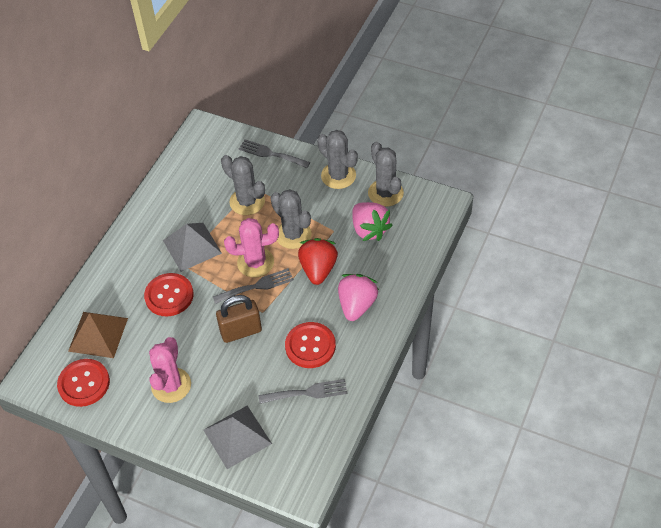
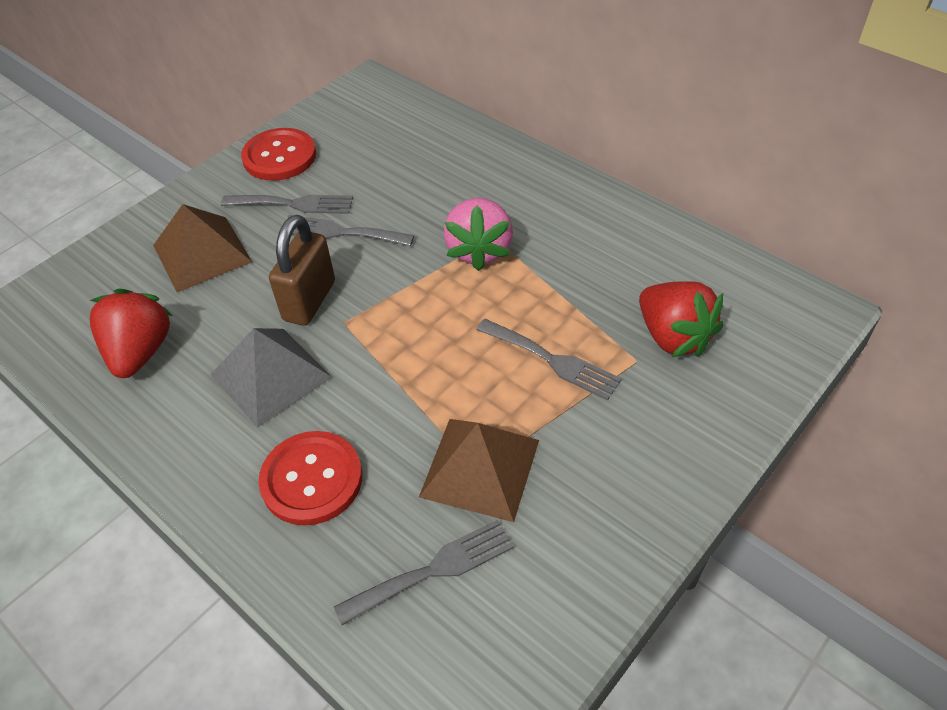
brown pyramid: [68,312,128,358] = 1 -> [153,204,252,292] [419,419,539,522] = 2
grey cactus: [221,155,265,215] [271,189,312,249] [317,130,358,189] [368,142,404,207] = 4 -> none = 0
grey fork: [213,268,294,304] [239,139,310,168] [258,379,347,404] = 3 -> [221,195,353,214] [286,215,414,246] [334,520,514,625] [476,319,622,401] = 4
grey pyramid: [163,223,222,272] [203,406,272,469] = 2 -> [210,328,332,428] = 1
pink cactus: [149,337,191,403] [224,218,279,278] = 2 -> none = 0
pink strawberry: [338,274,379,321] [352,202,393,241] = 2 -> [444,197,513,271] = 1
red button: [57,359,110,407] [144,273,194,316] [285,322,336,368] = 3 -> [241,128,316,181] [259,431,362,526] = 2
red strawberry: [298,238,338,285] = 1 -> [90,289,173,378] [639,281,723,358] = 2

